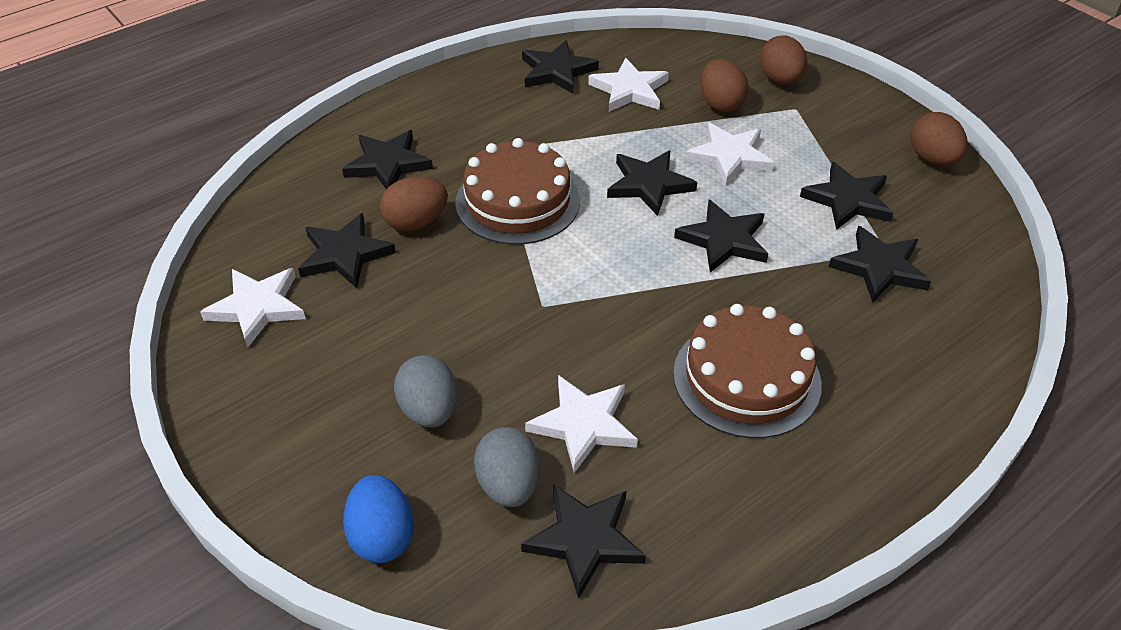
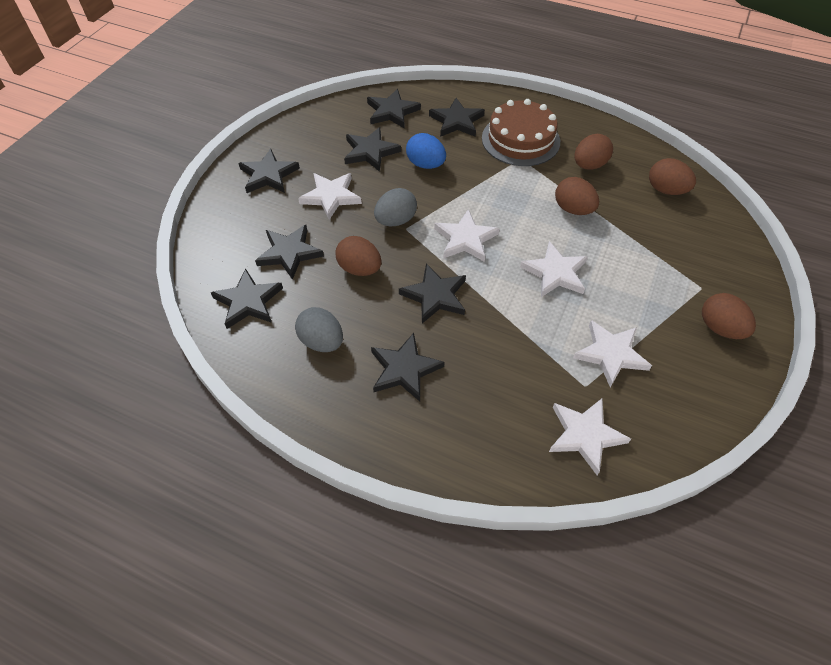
brown cake: [455,138,580,245] [673,304,822,438] = 2 -> [482,99,560,166] = 1
brown egg: [380,177,448,231] [700,59,749,112] [760,36,807,85] [910,112,968,165] = 4 -> [336,236,382,276] [555,177,599,215] [574,134,613,170] [649,158,696,195] [702,293,756,339] = 5
white star: [200,268,306,347] [525,375,638,473] [588,57,669,112] [685,123,775,186] = 4 -> [298,173,362,220] [434,209,500,262] [520,241,588,297] [549,399,631,475] [573,320,652,387] = 5

